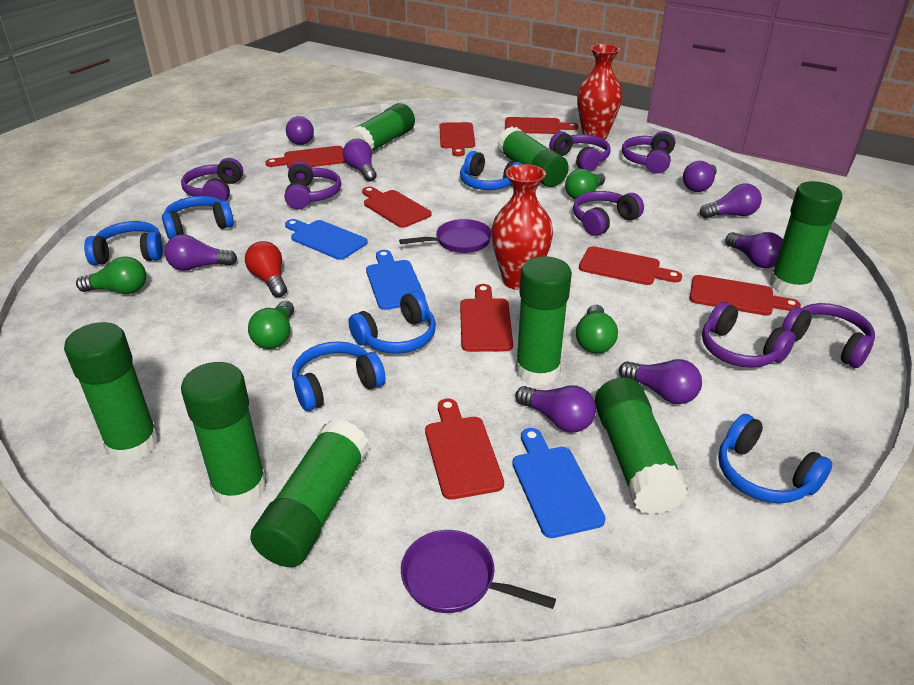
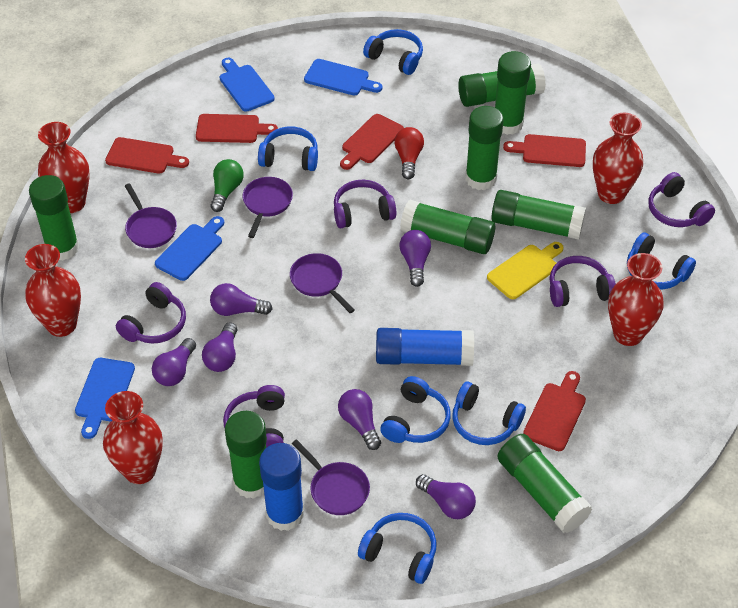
blue cutting board: [285,219,368,260] [366,250,426,310] [512,428,605,538] = 3 -> [75,358,135,439] [155,216,224,281] [220,58,275,112] [304,59,383,96] = 4
blue glue stick: none = 0 -> [259,443,304,531] [376,328,474,366] = 2
green light bulb: [76,256,146,294] [248,301,294,349] [565,169,605,200] [576,304,618,353] = 4 -> [210,159,244,212] = 1
purple headphones: [181,158,243,201] [285,161,341,209] [549,131,611,171] [573,191,644,236] [622,131,675,174] [702,302,796,368] [782,303,875,368] = 7 -> [116,282,186,344] [223,385,285,448] [334,180,396,228] [550,256,616,307] [648,172,715,227] = 5
purple light bulb: [165,234,237,271] [286,116,314,145] [343,139,377,182] [516,386,596,432] [619,359,702,404] [683,161,717,192] [700,183,762,218] [725,232,783,268] = 8 -> [152,338,196,386] [202,322,238,372] [210,283,272,316] [338,389,381,450] [400,230,431,287] [416,474,476,519] = 6
purple pan: [399,219,492,253] [401,530,556,613] = 2 -> [125,183,177,248] [243,177,293,238] [290,253,355,313] [292,439,370,515] = 4
red cutting board: [266,146,346,169] [362,187,432,228] [425,399,504,500] [440,122,475,156] [460,284,513,352] [505,117,579,134] [579,246,682,285] [689,275,801,316] = 8 -> [105,137,189,174] [196,114,278,143] [340,114,404,170] [503,134,586,167] [523,371,586,451] = 5
red vase: [491,164,553,290] [577,44,623,140] = 2 -> [25,244,81,337] [38,122,90,213] [103,391,163,484] [593,113,643,204] [608,253,664,346] = 5
yellow cutting board: none = 0 -> [487,242,564,299] = 1

